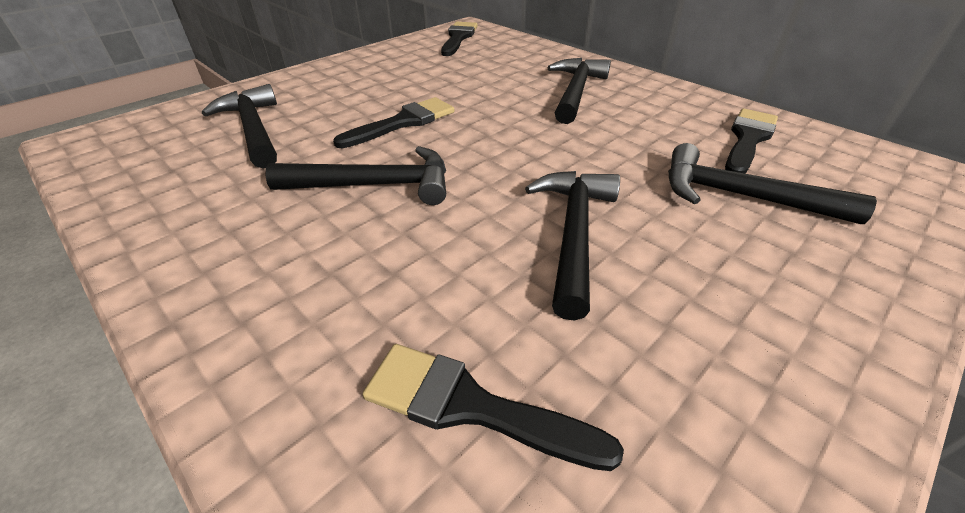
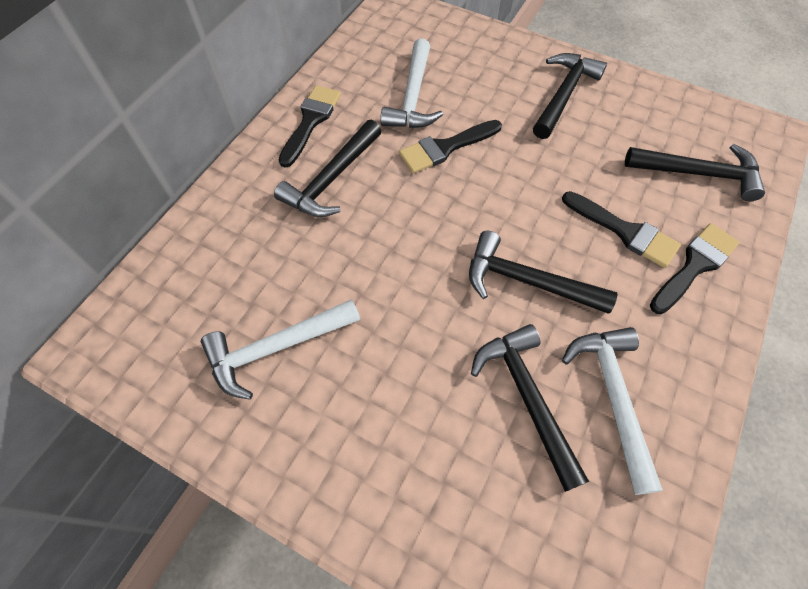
white hammer: none = 0 -> [201,299,360,400] [380,38,443,128] [562,327,663,495] = 3

